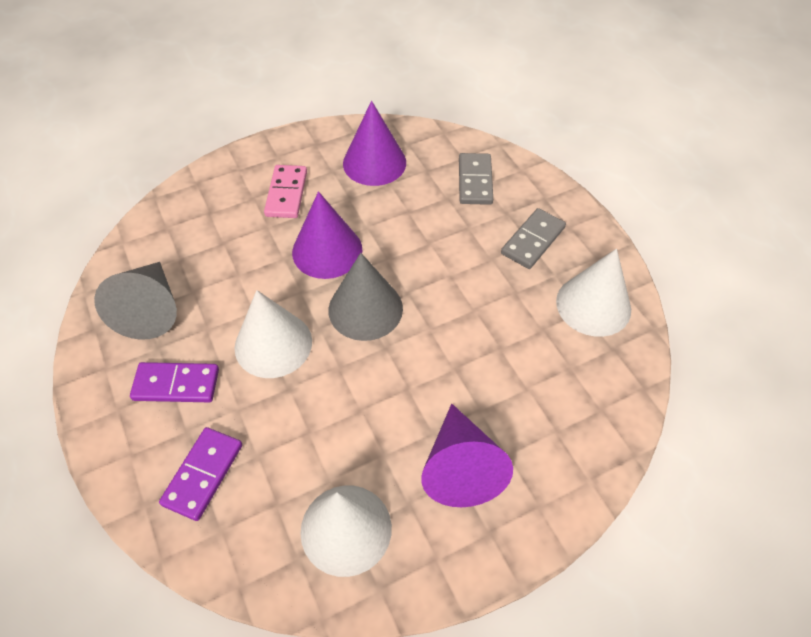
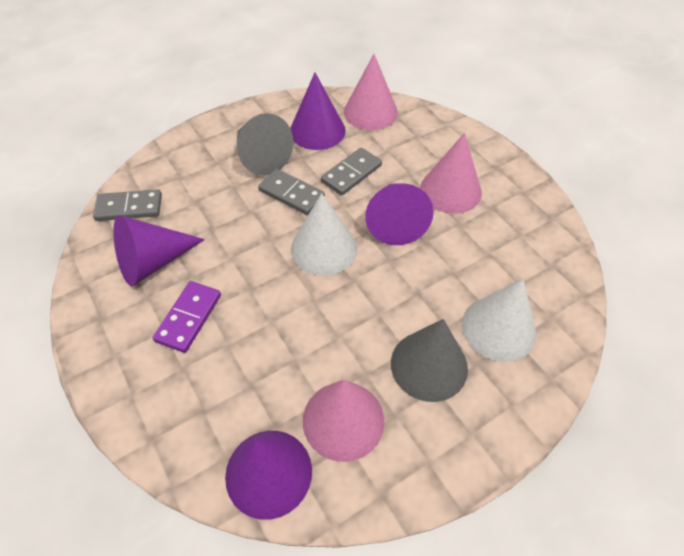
grey domino: [459,153,493,205] [501,208,566,269] = 2 -> [93,189,162,221] [258,169,325,215] [321,147,382,195] = 3
pink cone: none = 0 -> [303,380,384,462] [344,54,398,130] [420,133,482,214] = 3
pink domino: [264,165,307,218] = 1 -> none = 0
purple cone: [292,191,363,279] [343,101,406,186] [421,404,513,507] = 3 -> [113,215,205,286] [225,431,312,520] [290,73,346,150] [365,183,434,245] = 4
purple domino: [130,362,219,402] [159,427,242,521] = 2 -> [153,281,221,353] = 1
white cone: [235,290,312,378] [300,485,392,577] [556,249,631,337] = 3 -> [291,193,357,276] [462,279,536,362] = 2

